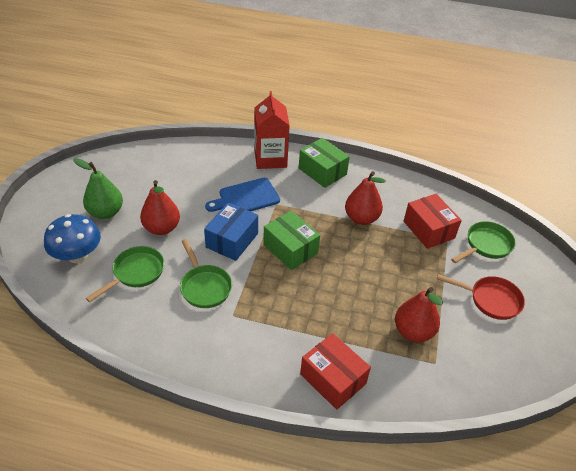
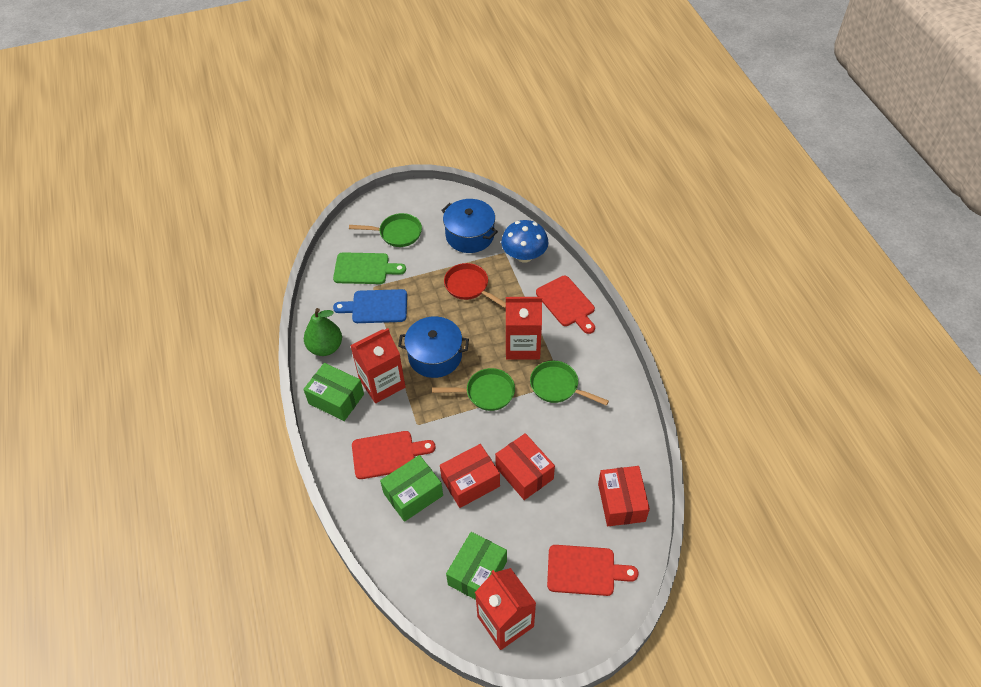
blue box: [204,202,258,261] = 1 -> none = 0
blue pot: none = 0 -> [398,316,469,378] [441,199,498,253] = 2
green box: [263,211,320,270] [299,138,350,188] = 2 -> [303,363,364,421] [380,455,443,522] [446,532,507,600] = 3
green cutting board: none = 0 -> [333,252,406,284] = 1
red box: [300,333,371,410] [404,194,462,249] = 2 -> [440,444,500,508] [495,433,555,500] [598,466,650,526] = 3
red carton: [254,91,290,169] = 1 -> [350,328,405,403] [475,568,536,650] [505,297,542,359] = 3
red cutting board: none = 0 -> [352,431,435,479] [536,276,595,334] [547,545,639,596] = 3
red pear: [140,180,180,235] [345,171,386,225] [395,287,443,342] = 3 -> none = 0

